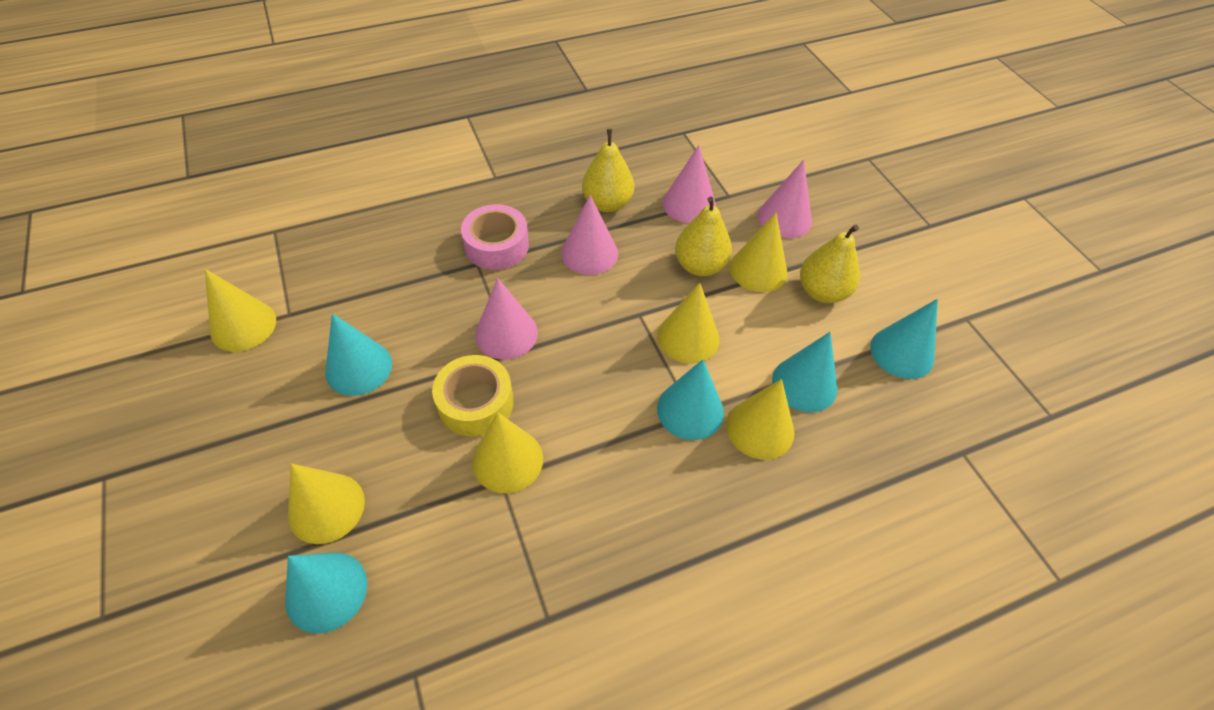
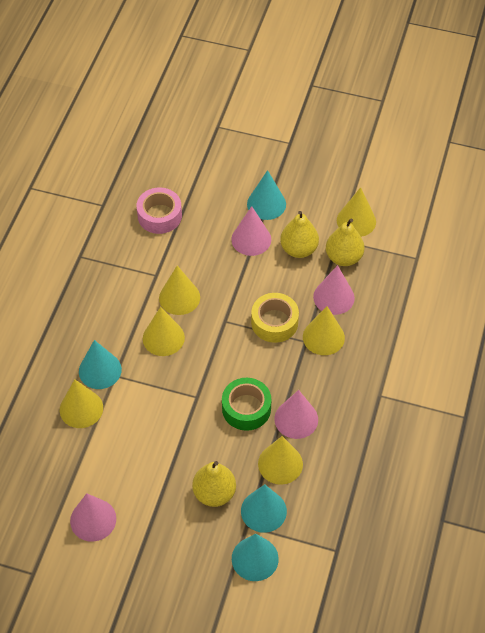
green tape: none = 0 -> [222,378,271,431] = 1
turquoise cone: [285,553,367,633] [325,313,392,396] [657,359,724,440] [772,332,838,412] [870,299,938,379] = 5 -> [79,340,122,389] [232,534,279,581] [241,484,287,533] [247,170,286,220] = 4

